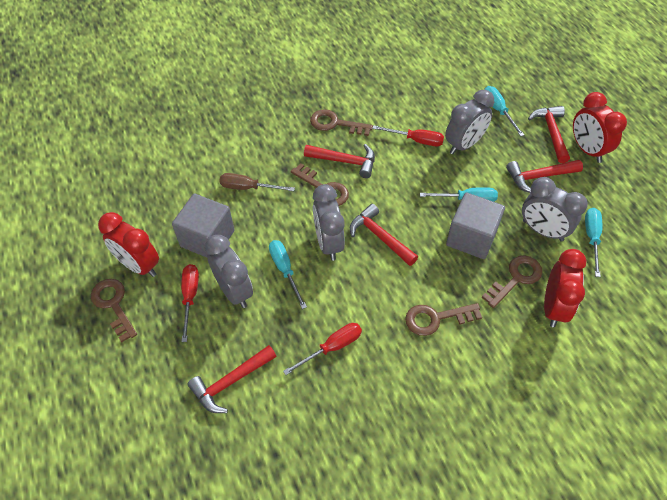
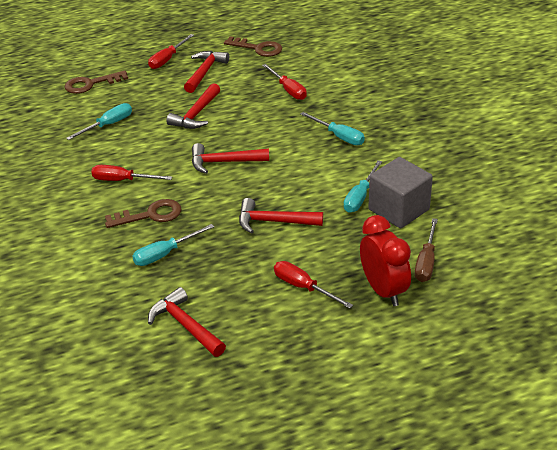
brown key: [91,279,137,342] [291,163,349,206] [310,109,373,136] [405,303,482,336] [482,255,542,308] = 5 -> [65,70,128,94] [105,199,181,228] [224,36,282,57] = 3
grey clock: [205,235,253,308] [313,184,345,261] [445,90,494,154] [522,177,588,241] = 4 -> none = 0
grey cube: [172,194,234,258] [446,192,505,259] = 2 -> [368,157,433,229] = 1
red clock: [98,212,159,277] [544,249,586,327] [573,92,627,163] = 3 -> [360,215,411,306] = 1
red screwdriver: [181,264,199,342] [283,323,362,375] [372,125,444,146] = 3 -> [91,165,172,181] [148,34,194,69] [262,64,307,100] [274,261,353,309] = 4

